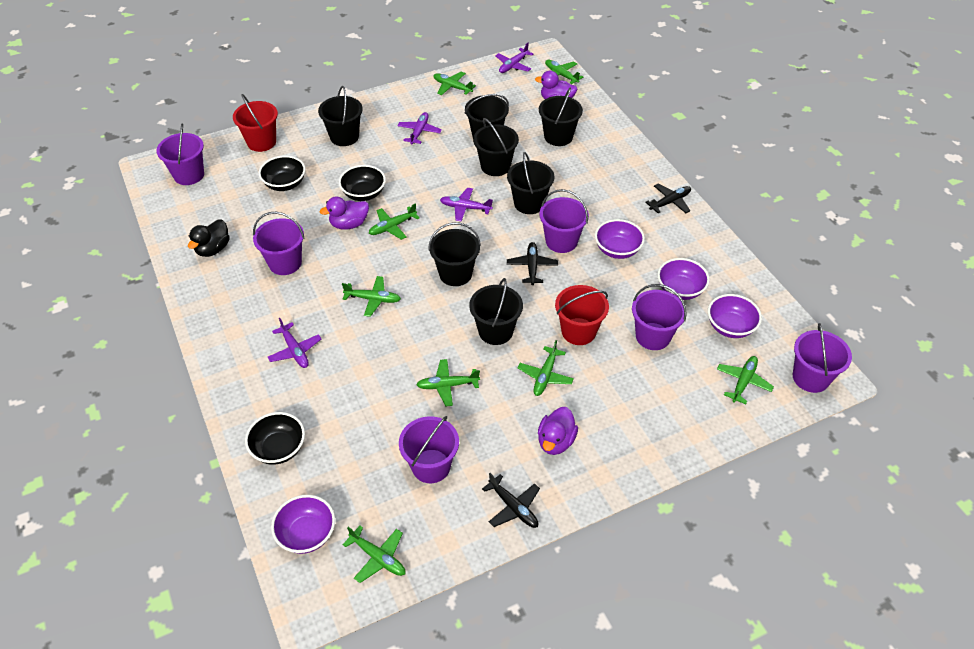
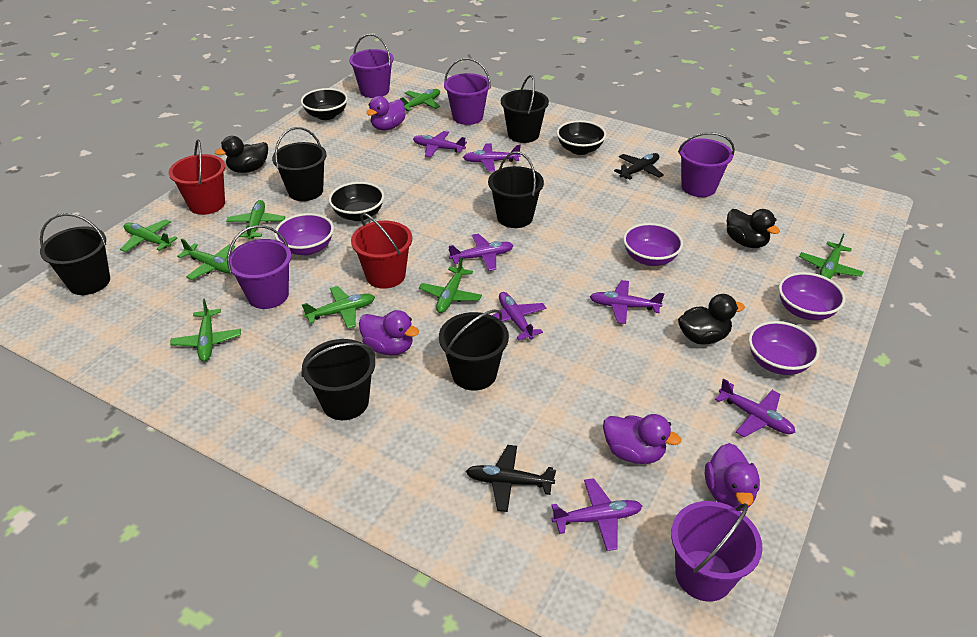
black bucket: [318,86,363,146] [428,222,481,286] [465,94,509,137] [469,278,523,345] [473,118,519,176] [507,152,554,214] [539,88,583,146] = 7 -> [40,213,110,295] [272,127,326,201] [301,339,375,420] [439,310,509,391] [488,152,544,228] [501,75,549,143] = 6
black duck: [188,219,230,257] = 1 -> [215,136,268,173] [678,294,745,345] [727,209,780,248] = 3
black plane: [482,473,540,528] [507,242,558,285] [645,183,691,213] = 3 -> [466,445,556,512] [614,153,664,180] = 2
purple bucket: [156,124,204,185] [253,212,304,275] [399,416,459,483] [539,189,589,253] [632,284,687,350] [793,323,852,393] = 6 -> [227,225,291,309] [349,34,394,98] [444,58,491,125] [671,501,763,601] [678,132,735,197] = 5
purple duck: [320,197,369,230] [535,71,577,99] [538,407,578,455] = 3 -> [359,310,419,355] [366,96,405,131] [603,414,681,464] [705,443,760,511] = 4
purple plane: [268,318,321,368] [397,112,442,145] [440,188,493,222] [495,43,533,73] = 4 -> [413,131,467,157] [448,234,514,271] [463,143,521,172] [492,292,546,340] [551,478,642,551] [590,280,664,324] [715,378,796,437] = 7

